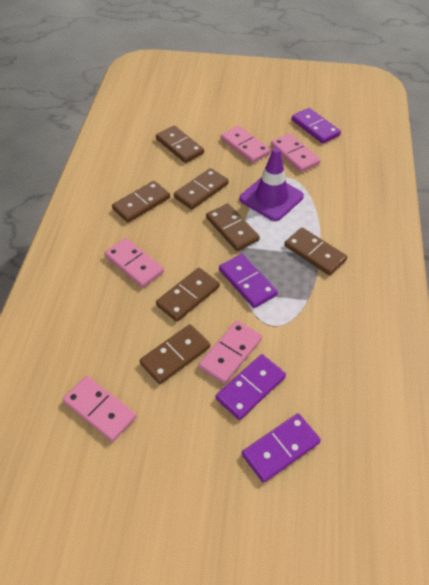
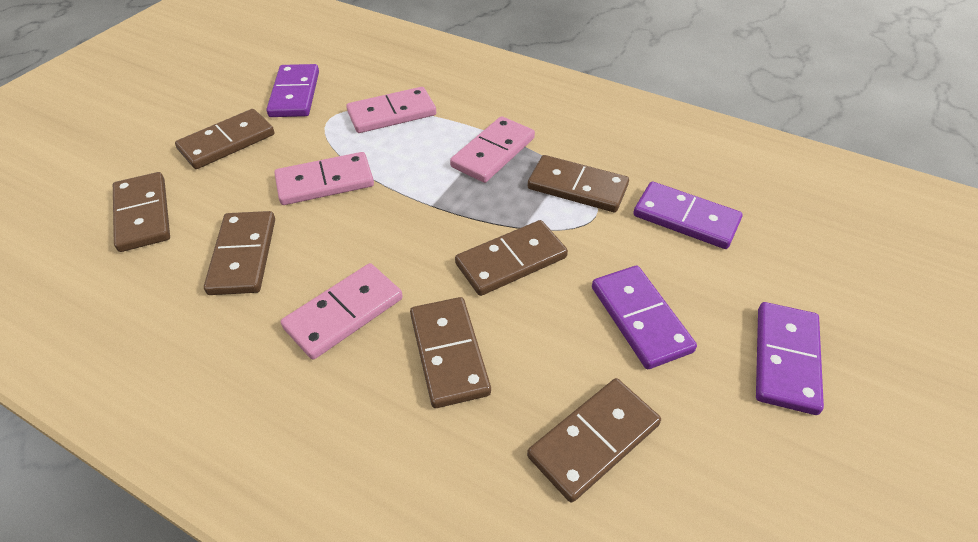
pink domino: [63,376,137,442] [105,238,164,288] [198,321,262,384] [221,126,271,163] [271,133,320,172] = 5 -> [274,152,374,205] [281,263,403,360] [346,87,436,133] [450,116,535,183] = 4
purple traffic cone: [240,147,304,221] = 1 -> none = 0

